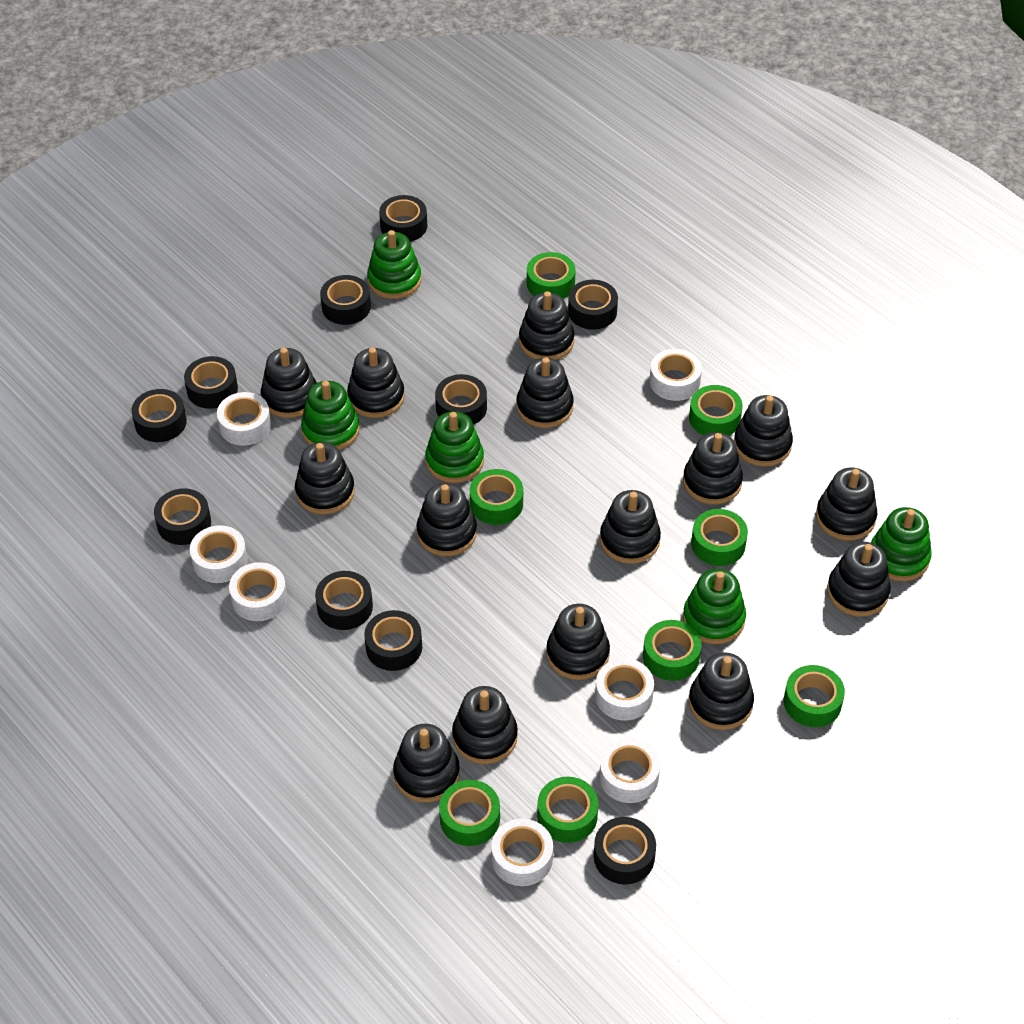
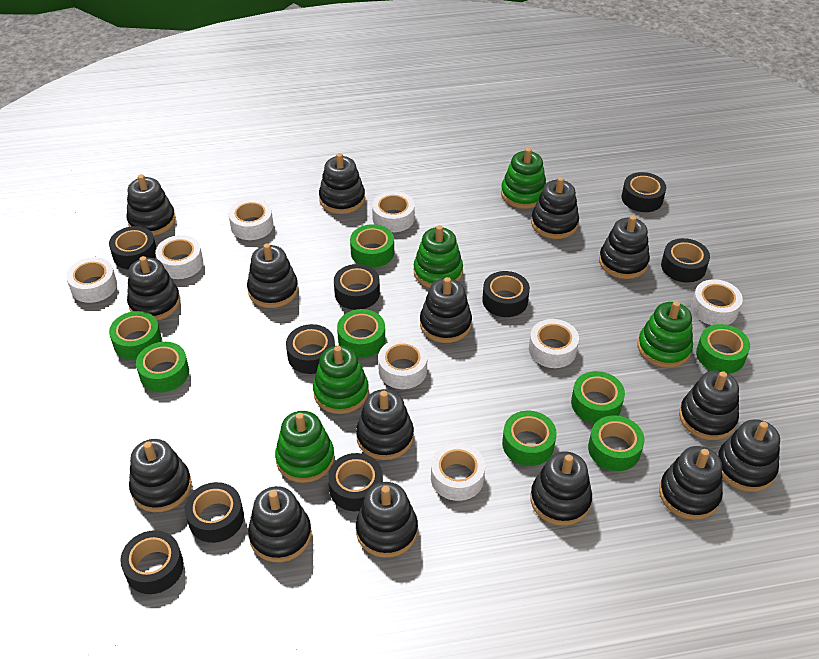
black tape: [131,389,187,442] [154,488,211,545] [184,356,238,409] [315,571,373,630] [320,275,371,325] [364,610,422,671] [379,195,427,242] [435,374,487,425] [568,280,618,330] [594,817,656,885] = 10 -> [109,226,157,269] [120,530,184,594] [185,482,244,543] [286,324,335,374] [328,453,383,511] [334,264,380,310] [482,271,530,317] [622,172,666,212] [661,238,710,283] = 9
white tape: [190,525,248,583] [217,392,271,446] [229,562,287,621] [491,819,553,886] [595,658,654,721] [599,738,660,803] [650,349,702,401] = 7 -> [66,257,117,303] [155,235,203,279] [229,198,273,240] [372,191,415,232] [378,339,427,389] [431,443,485,501] [529,319,579,368] [691,279,743,325] = 8

